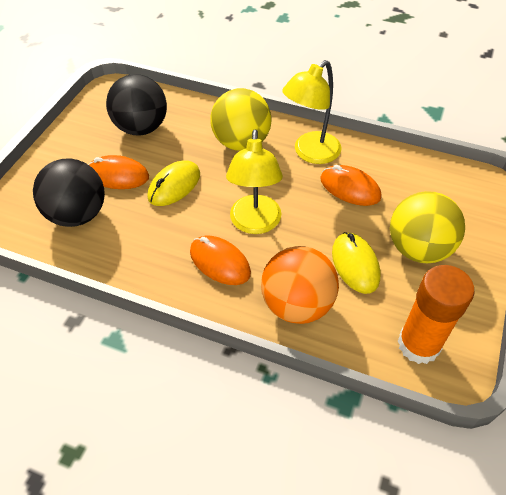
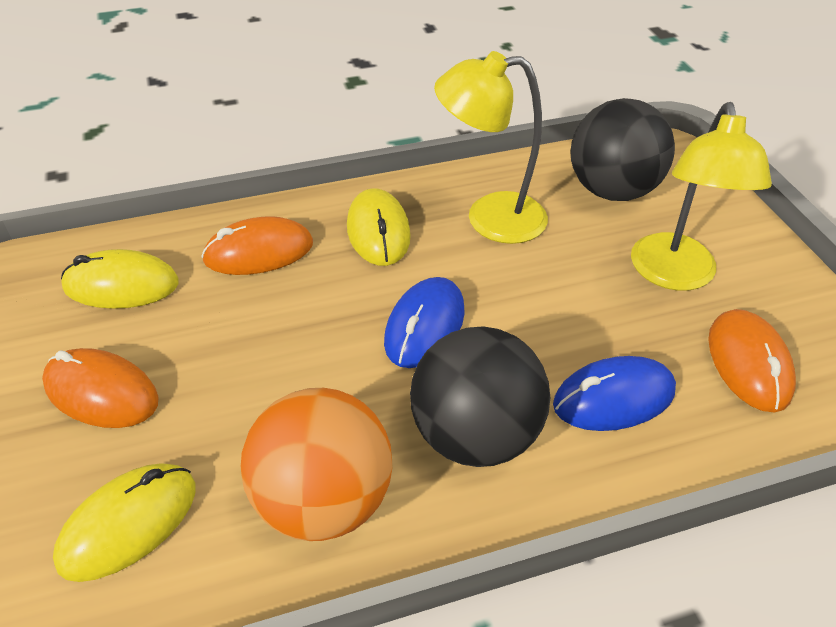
blue mouse: none = 0 -> [384,277,465,368] [553,356,676,431] = 2
orange glue stick: [398,265,474,364] = 1 -> none = 0
yellow ball: [210,88,272,151] [390,191,465,263] = 2 -> none = 0
yellow mouse: [148,160,200,206] [332,232,380,294] = 2 -> [53,463,196,582] [61,249,179,309] [347,188,411,266] = 3

